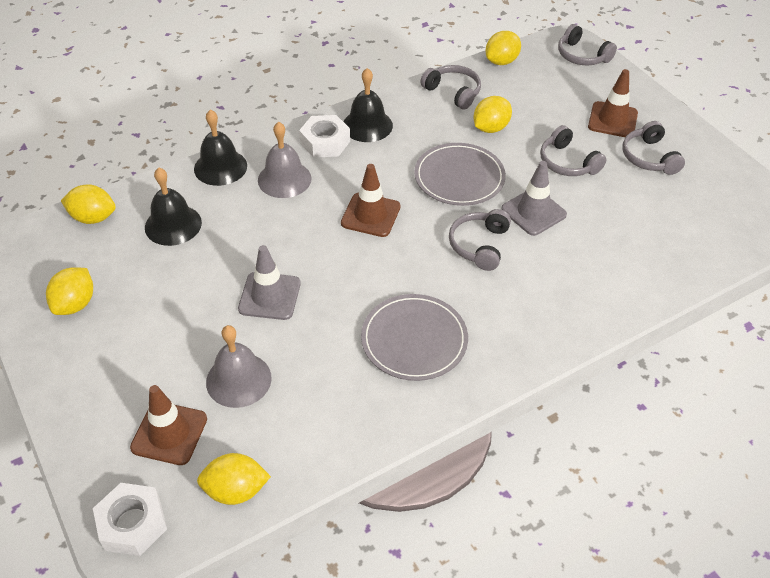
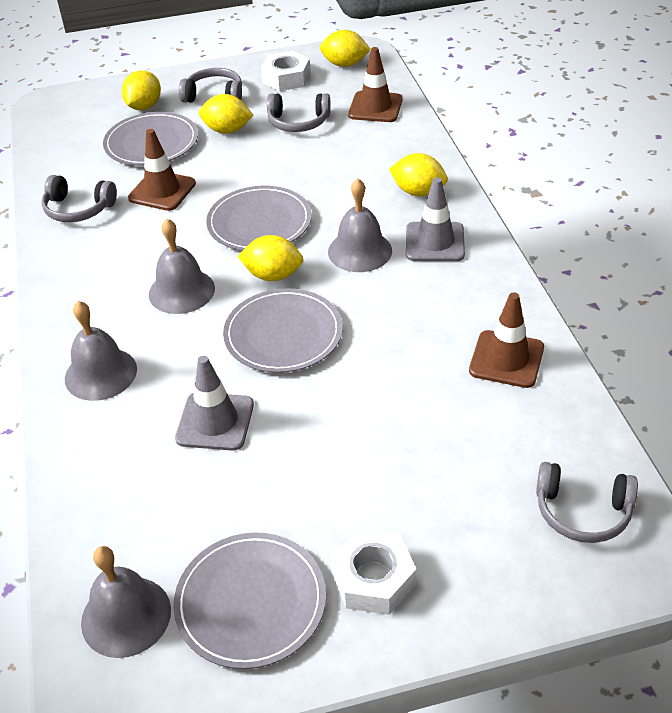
black bell: [145,168,202,246] [194,110,247,186] [343,68,393,142] = 3 -> none = 0
grey bell: [206,325,272,408] [258,121,312,198] = 2 -> [65,301,137,401] [81,546,171,658] [149,219,215,314] [328,178,392,272] = 4
grey headphones: [421,65,481,110] [449,209,511,271] [540,125,607,176] [558,24,617,65] [623,121,685,175] = 5 -> [42,175,117,222] [179,68,242,103] [267,93,331,132] [536,462,638,543] = 4
grey plate: [361,294,468,381] [414,143,506,206] = 2 -> [103,112,198,166] [174,533,326,669] [206,186,312,251] [223,288,343,373] = 4

